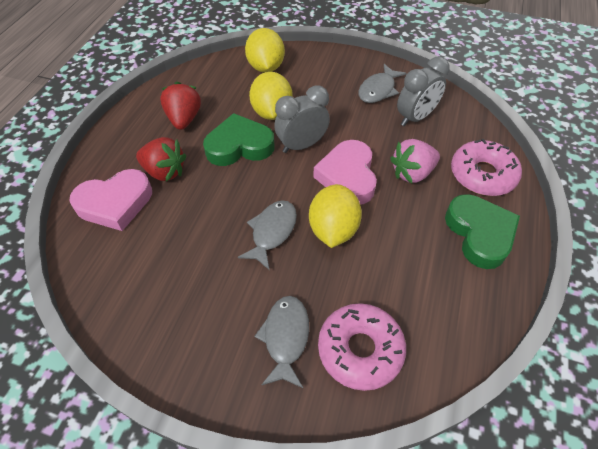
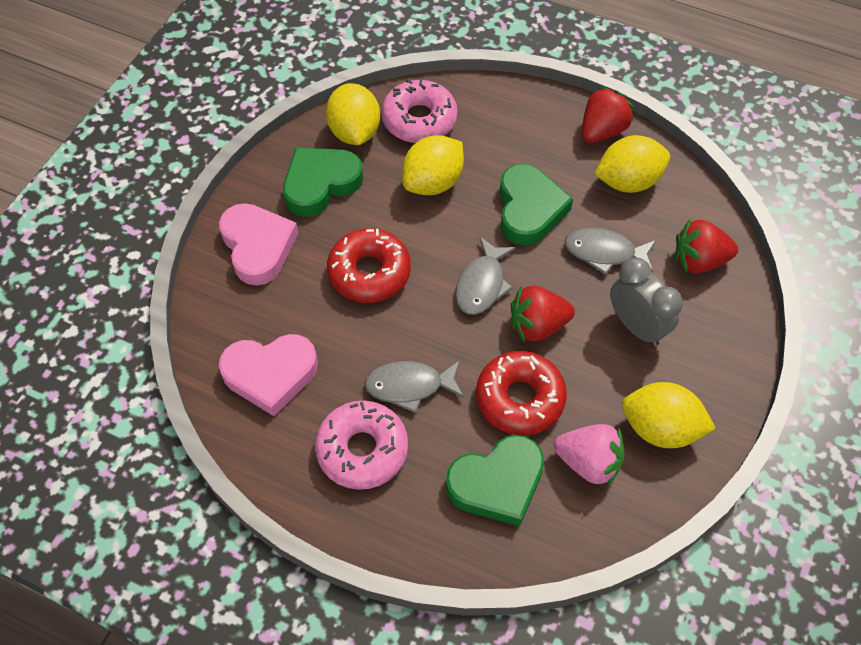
green heart: [203,113,274,166] [445,194,520,269] = 2 -> [283,148,363,217] [446,435,544,527] [500,164,573,246] = 3
grey clock: [274,86,330,153] [397,56,450,126] = 2 -> [610,258,683,346] = 1
red donut: none = 0 -> [327,228,411,303] [476,351,567,435] = 2
red strawberry: [136,137,186,181] [160,82,201,130] = 2 -> [511,286,575,342] [582,87,634,143] [675,219,738,274] = 3
yellow lemon: [245,28,285,73] [249,72,293,120] [309,184,362,248] = 3 -> [326,83,380,145] [402,135,464,195] [594,135,670,193] [622,382,716,448] = 4

